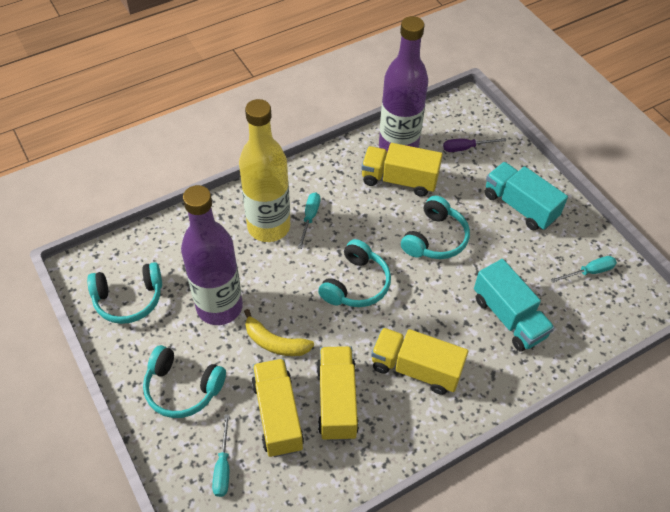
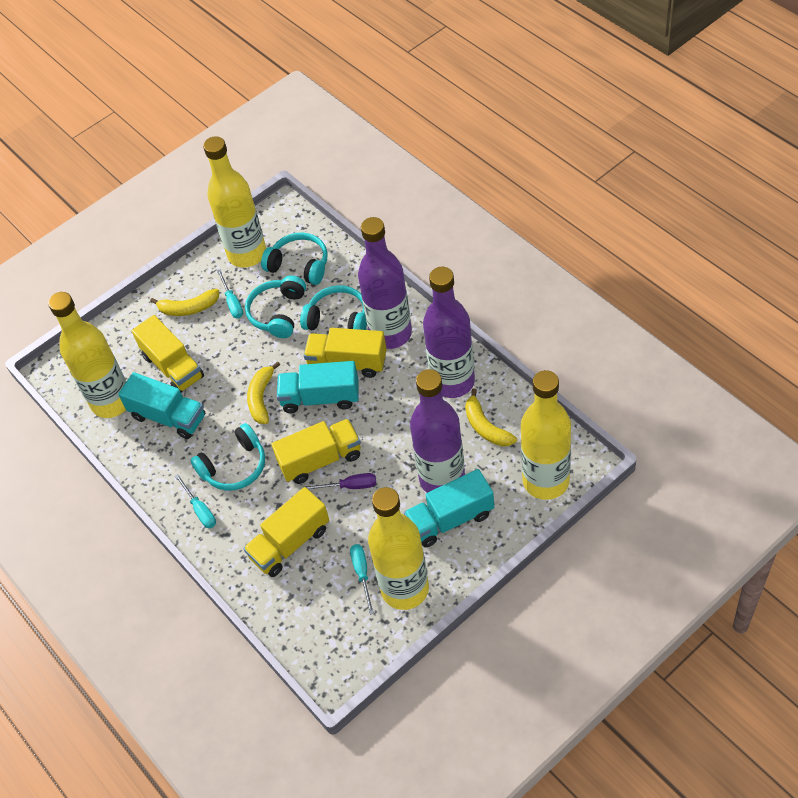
purple bottle: [181,185,243,325] [379,16,428,152] = 2 -> [358,217,412,349] [410,369,465,493] [423,267,475,398] = 3
turquoise truck: [474,259,555,351] [485,162,568,230] = 2 -> [118,372,205,439] [277,361,359,413] [404,469,494,547] = 3
yellow banana: [244,309,314,356] = 1 -> [150,289,219,316] [247,361,280,424] [465,389,517,446] = 3
yellow bottle: [239,99,290,242] = 1 -> [48,292,126,418] [203,136,267,267] [368,487,429,610] [521,370,571,500] = 4

